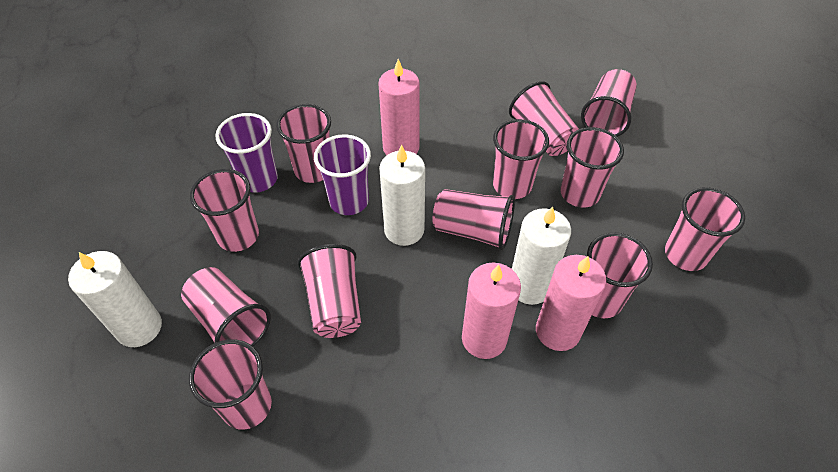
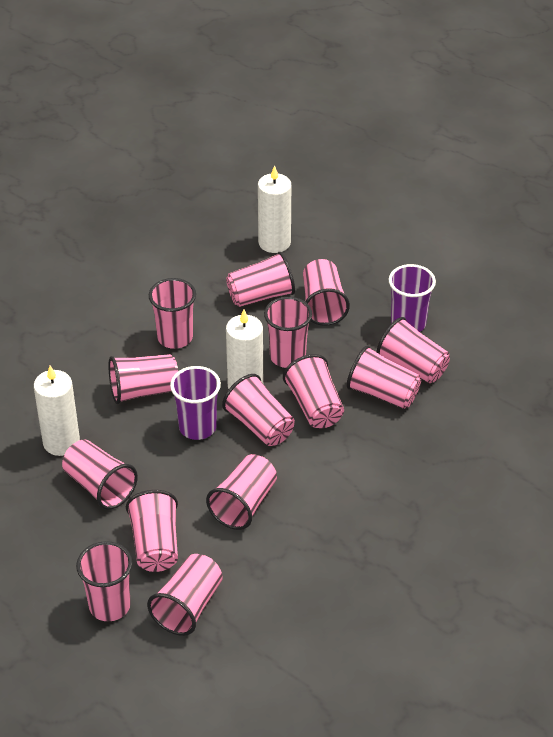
pink candle: [378,59,419,155] [462,263,521,359] [536,255,606,351] = 3 -> none = 0
pink cup: [181,267,271,346] [189,339,272,430] [190,169,259,252] [276,104,331,183] [297,244,361,338] [432,189,515,250] [493,119,549,199] [509,81,579,156] [561,127,624,208] [581,69,637,137] [587,232,653,318] [665,187,745,271] = 12 -> [62,440,138,510] [76,541,132,621] [109,354,178,404] [126,490,178,572] [147,554,223,636] [149,278,196,349] [206,454,277,530] [222,374,295,446] [226,252,295,307] [264,297,312,368] [283,354,344,428] [303,259,350,326] [347,345,421,409] [377,317,450,383] = 14

